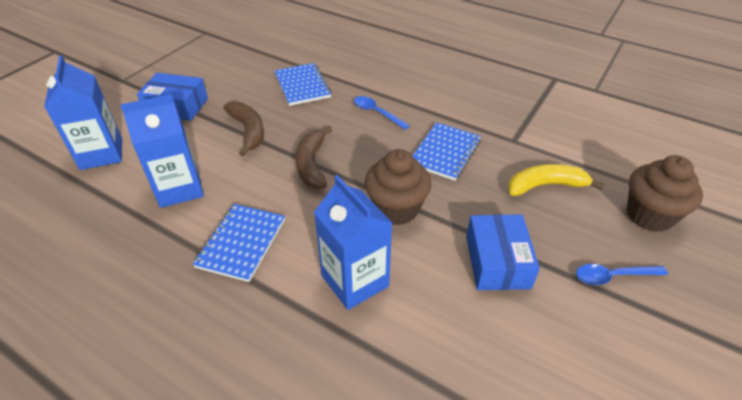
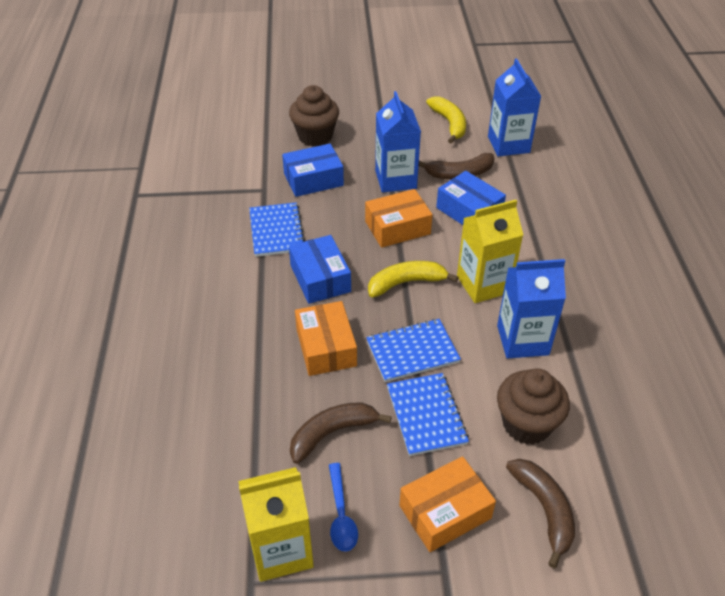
blue box: [137,73,208,121] [466,214,540,290] = 2 -> [282,144,344,197] [289,235,351,304] [436,171,506,225] = 3
blue spoon: [354,96,410,130] [576,264,668,285] = 2 -> [329,463,358,552] = 1
brown banana: [223,101,264,157] [295,126,332,189] = 2 -> [290,402,392,464] [419,153,495,179] [506,459,575,568] = 3
orange box: none = 0 -> [295,301,357,376] [365,189,432,248] [399,456,496,552] = 3
yellow banana: [508,164,604,196] = 1 -> [368,261,459,297] [426,96,466,144] = 2
yellow carton: none = 0 -> [239,467,314,582] [457,200,523,303] = 2

